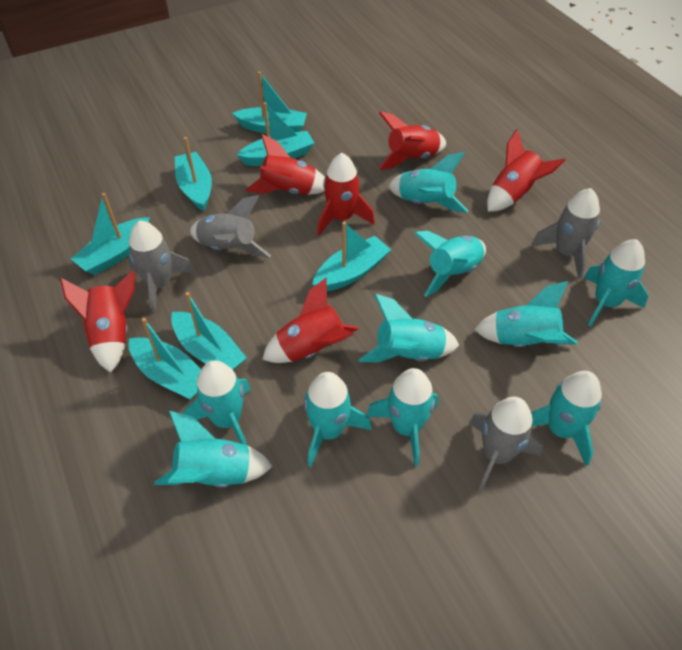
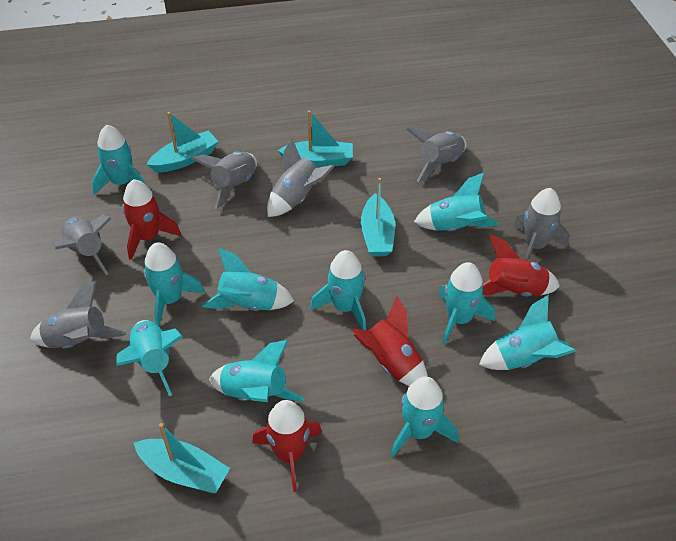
grey rocket: [129,220,194,313] [190,195,271,257] [469,397,543,492] [531,188,600,279] = 4 -> [30,281,126,349] [54,215,112,275] [192,152,257,209] [267,138,335,217] [406,128,466,182] [513,188,569,260] = 6
red rocket: [60,270,135,373] [246,134,325,195] [262,278,359,363] [317,153,375,236] [378,112,446,170] [487,129,566,212] = 6 -> [122,179,181,260] [252,400,322,492] [352,296,428,386] [483,235,560,296] = 4
turquoise boat: [71,193,150,275] [129,318,201,400] [171,292,247,370] [175,137,212,211] [232,71,307,134] [237,102,314,166] [312,222,391,291] = 7 -> [134,423,230,493] [146,112,219,172] [278,111,353,167] [361,178,395,256] = 4

